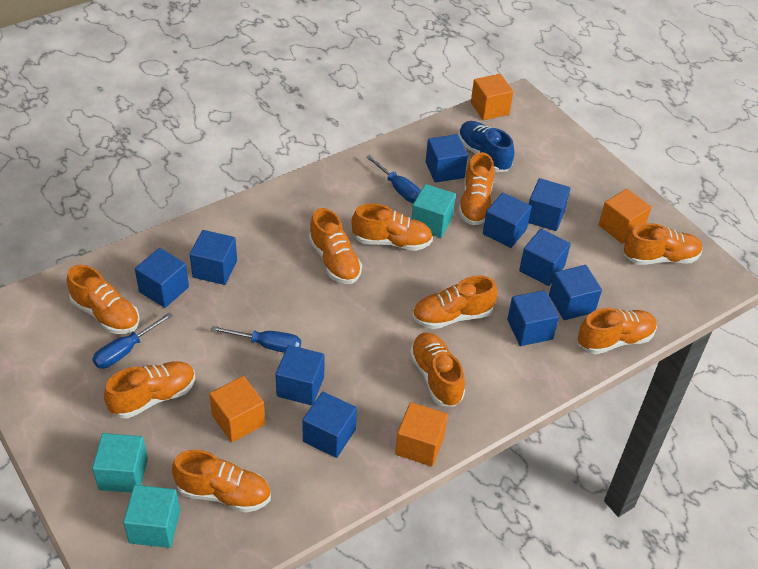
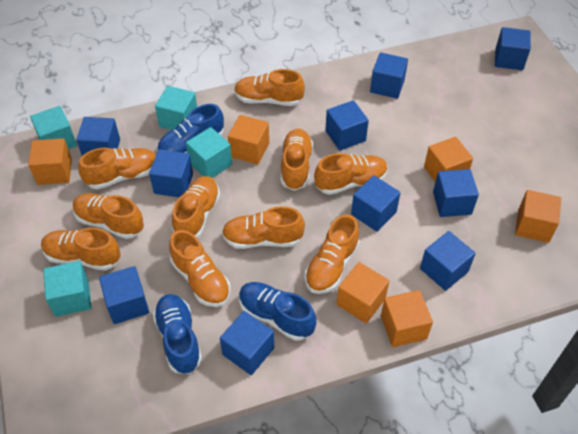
blue screwdriver: [93,312,173,369] [211,326,301,353] [366,155,421,203] = 3 -> none = 0
blue shoe: [458,121,514,172] = 1 -> [153,294,202,374] [157,104,224,153] [239,282,316,341] = 3
orange cube: [209,376,265,442] [395,402,448,467] [471,74,513,120] [599,189,651,244] = 4 -> [28,138,72,185] [228,115,269,165] [337,262,389,323] [381,290,433,347] [424,137,473,182] [515,190,561,243] = 6
turquoise cube: [92,433,148,493] [123,485,180,548] [412,184,456,238] = 3 -> [30,106,77,149] [43,261,92,317] [155,86,197,130] [186,127,232,178] = 4

